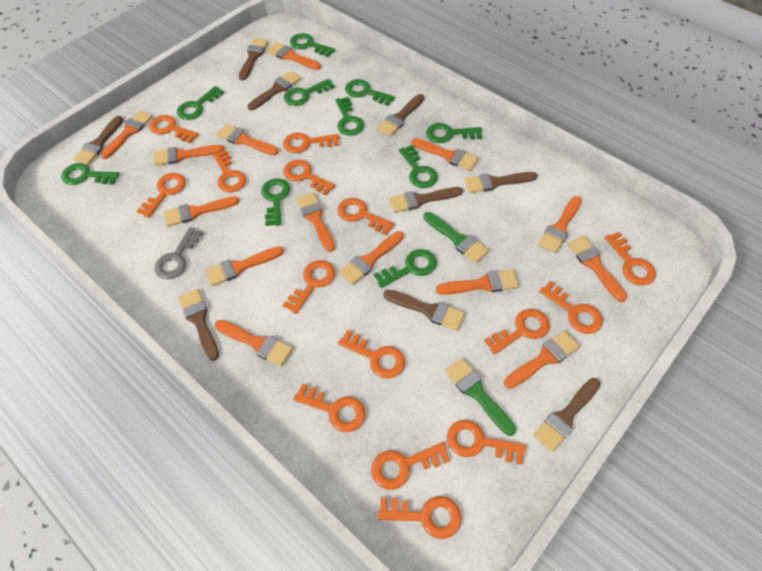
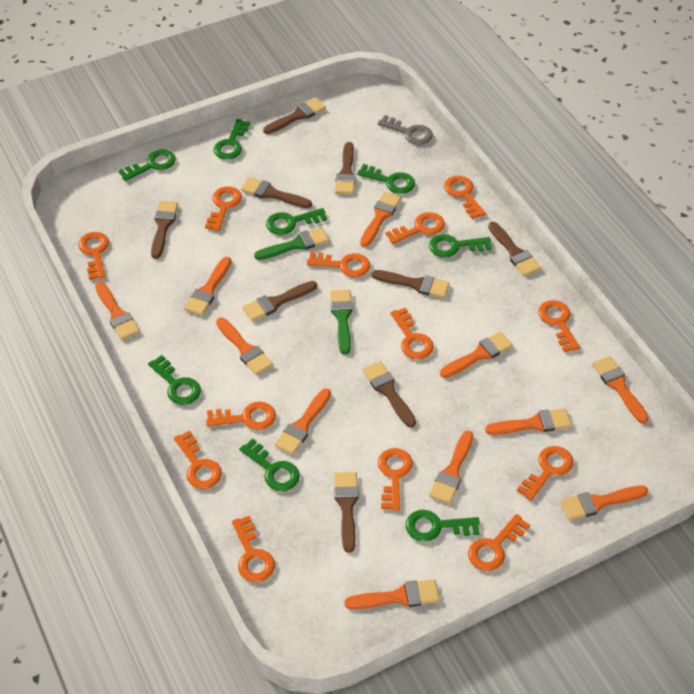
green key: [61,163,119,185] [177,86,224,120] [261,179,290,226] [284,79,335,106] [290,33,335,57] [335,97,364,136] [345,79,395,106] [374,249,437,288] [399,145,438,188] [426,123,482,143] = 10 -> [118,149,176,181] [148,355,201,405] [214,119,250,160] [239,438,300,491] [266,208,327,235] [357,164,415,194] [406,510,480,542] [429,234,492,258] = 8
orange brush: [100,111,153,159] [154,145,224,166] [163,196,239,227] [205,246,284,286] [215,320,293,366] [216,124,278,155] [266,42,321,70] [296,192,335,252] [339,231,404,285] [411,138,478,171] [436,269,519,295] [504,331,580,389] [538,196,581,253] [567,236,627,302] = 14 -> [95,282,140,340] [184,257,231,316] [216,318,273,375] [274,388,331,455] [344,579,440,609] [360,192,401,247] [429,431,473,504] [440,331,513,378] [485,408,572,435] [561,485,648,520] [592,356,649,424] = 11
orange key: [137,173,186,218] [149,115,199,143] [212,150,246,192] [283,133,339,153] [283,160,335,196] [283,260,335,314] [293,384,366,432] [337,198,394,235] [338,330,405,378] [371,442,450,490] [378,496,461,539] [447,420,526,465] [484,309,550,355] [539,281,603,334] [604,232,656,285] = 15 -> [78,232,109,280] [174,431,222,489] [205,186,242,231] [206,402,276,430] [232,516,275,582] [307,252,370,277] [378,448,413,511] [386,212,445,244] [391,307,434,359] [444,176,486,219] [468,514,530,571] [517,446,573,501] [538,300,580,352] = 13

